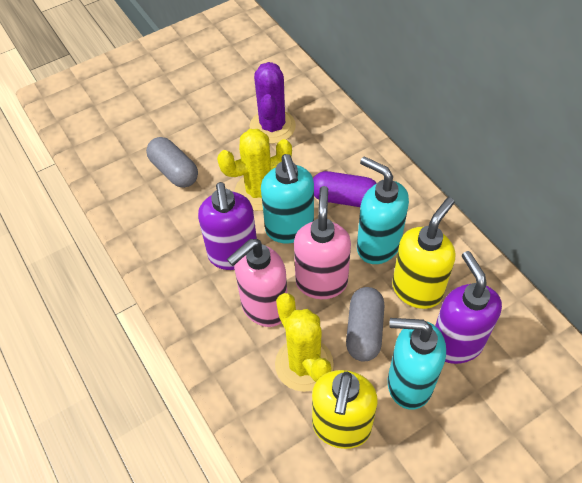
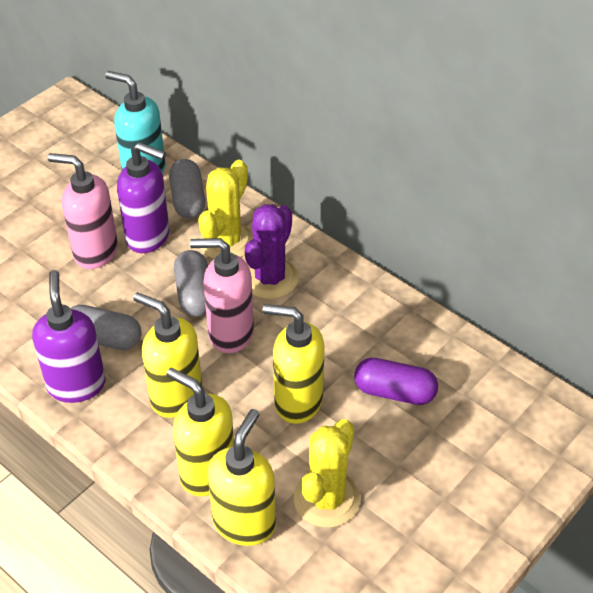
grey capsule: [146,137,198,188] [346,287,384,362] = 2 -> [70,305,141,350] [169,159,205,218] [174,250,208,317] = 3
turquoise soap dispenser: [261,154,314,243] [357,156,409,264] [388,318,446,410] = 3 -> [105,71,166,174] = 1
yellow soap dispenser: [312,370,378,449] [392,197,455,309] = 2 -> [133,292,202,418] [166,368,234,496] [208,409,276,546] [263,304,324,424] = 4

